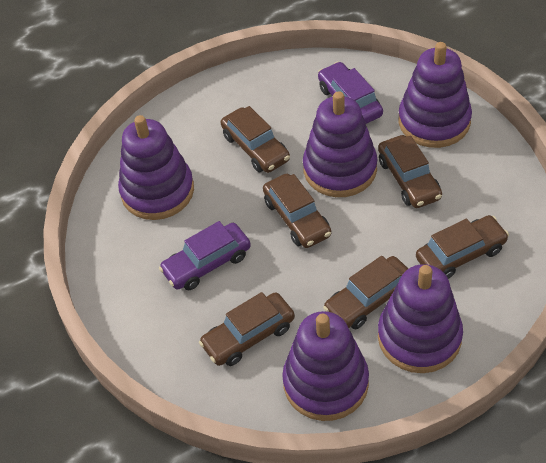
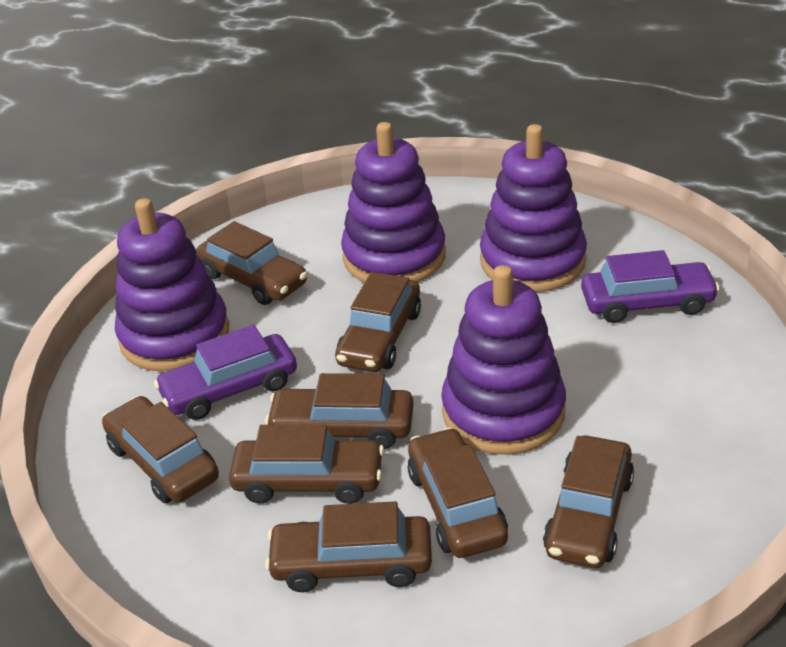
brown car: [199,292,295,366] [221,106,290,173] [263,174,331,248] [323,256,408,330] [378,135,442,208] [416,215,509,279] = 6 -> [102,396,219,503] [196,221,307,305] [229,425,384,504] [265,373,414,449] [265,501,432,592] [335,272,421,372] [408,427,508,558] [543,436,634,568] = 8
purple stacking toy: [118,115,194,220] [282,311,369,421] [303,91,377,197] [378,264,463,373] [399,42,472,148] = 5 -> [115,198,229,372] [341,122,446,282] [441,265,566,455] [480,124,587,292] = 4

